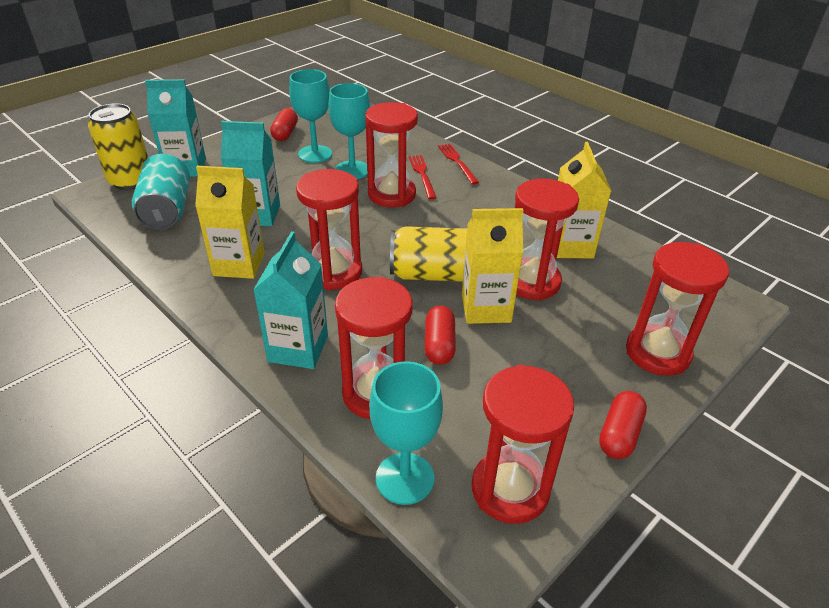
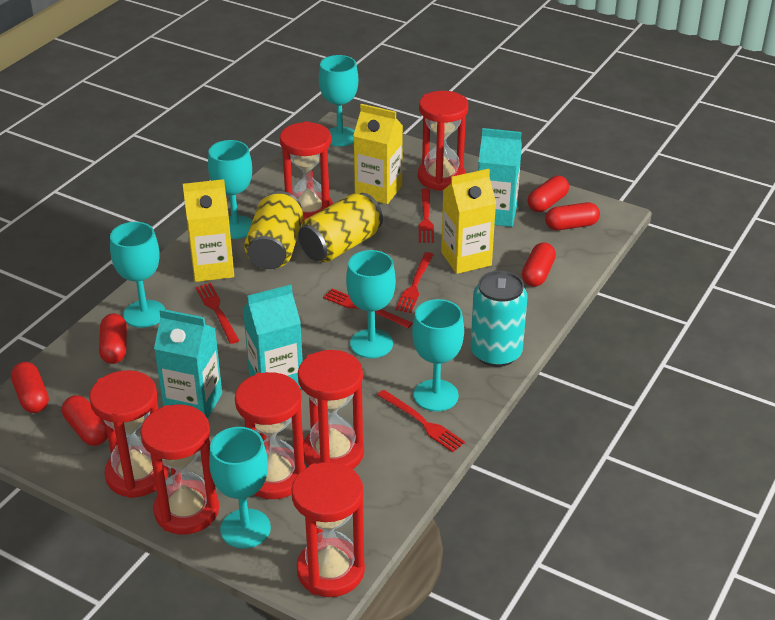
red capsule: [270,108,298,141] [425,306,456,365] [599,391,647,459] = 3 -> [11,362,49,413] [62,395,108,446] [99,314,127,364] [522,242,556,287] [527,176,569,212] [545,202,600,230] = 6
red fork: [409,155,437,199] [438,144,479,185] = 2 -> [195,283,240,344] [323,288,413,329] [377,390,465,452] [395,252,434,313] [419,188,434,243] = 5
red hourglass: [296,169,362,290] [335,276,413,419] [365,102,418,207] [472,365,574,524] [515,179,579,301] [626,242,729,376] = 6 -> [89,370,169,498] [140,405,219,534] [235,372,306,499] [280,121,333,222] [291,462,365,597] [298,350,364,469] [418,91,468,191] = 7
turquoise goblet: [289,69,332,163] [329,83,370,179] [369,361,443,505] = 3 -> [110,222,165,328] [208,140,253,239] [209,427,271,548] [319,55,358,146] [346,250,396,358] [412,299,464,411] = 6

